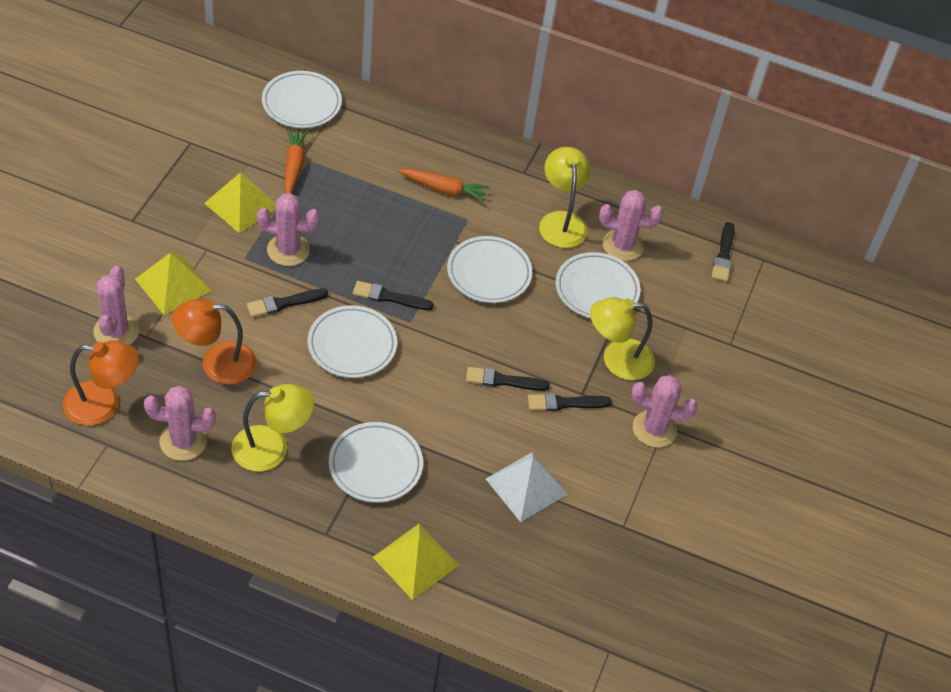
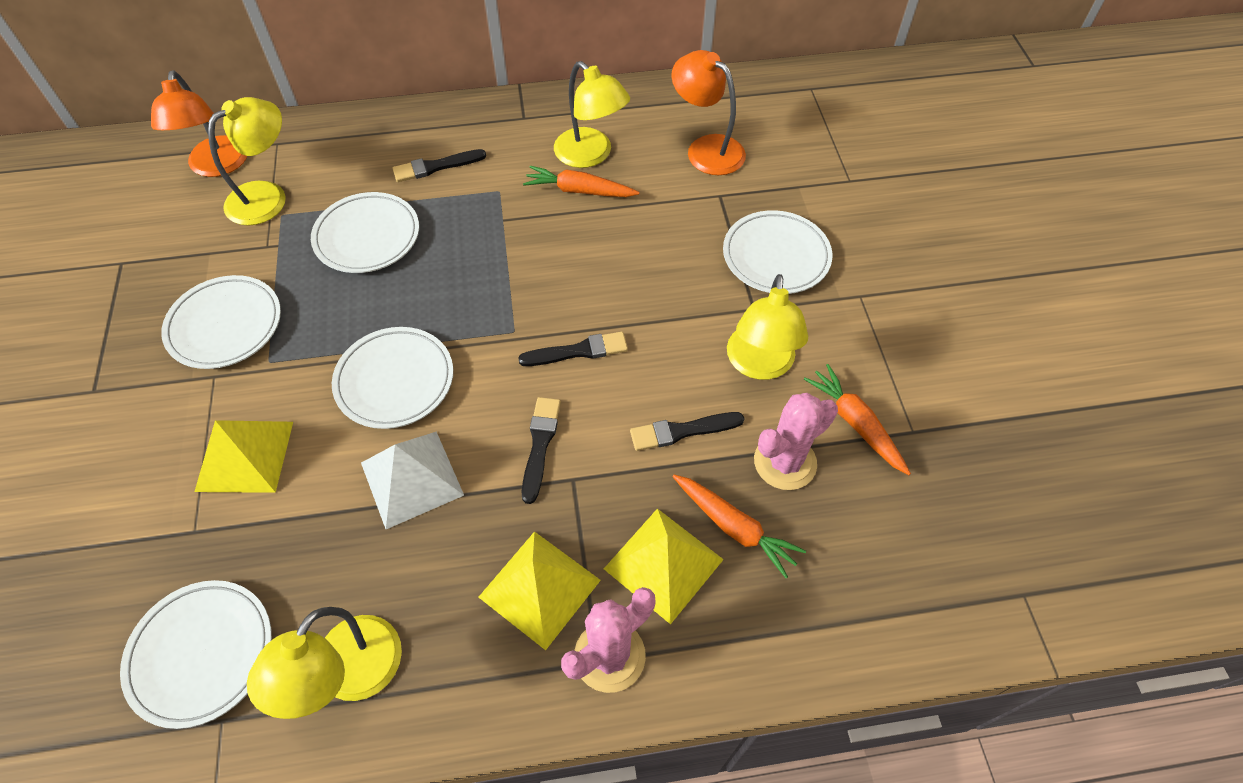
black brush: [247,288,328,317] [353,281,434,310] [466,367,550,391] [528,393,612,411] [712,222,734,282] = 5 -> [392,149,486,182] [518,332,628,366] [522,397,561,504] [630,412,745,451] = 4
orange carrot: [285,128,309,194] [398,169,490,202] = 2 -> [523,166,640,197] [673,475,806,578] [804,364,911,475] = 3
pink cactus: [93,266,139,345] [144,386,216,461] [257,193,320,266] [599,190,663,261] [631,375,698,448] = 5 -> [561,587,656,693] [754,393,838,490] = 2
yellow lamp: [231,384,314,472] [539,147,590,248] [590,297,655,380] = 3 -> [208,97,286,226] [247,607,402,719] [554,61,630,168] [727,274,808,380] = 4

